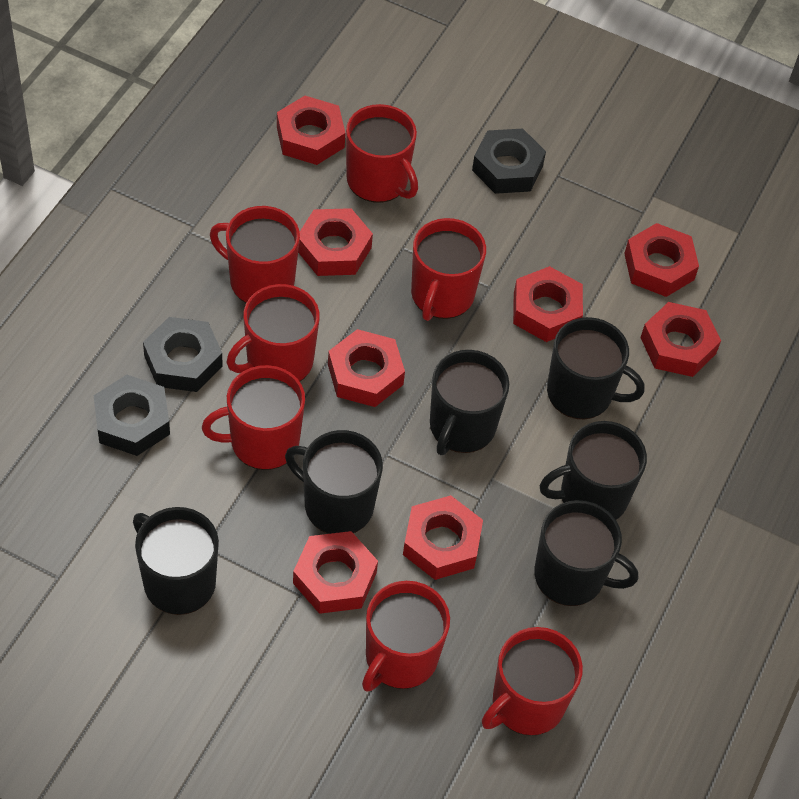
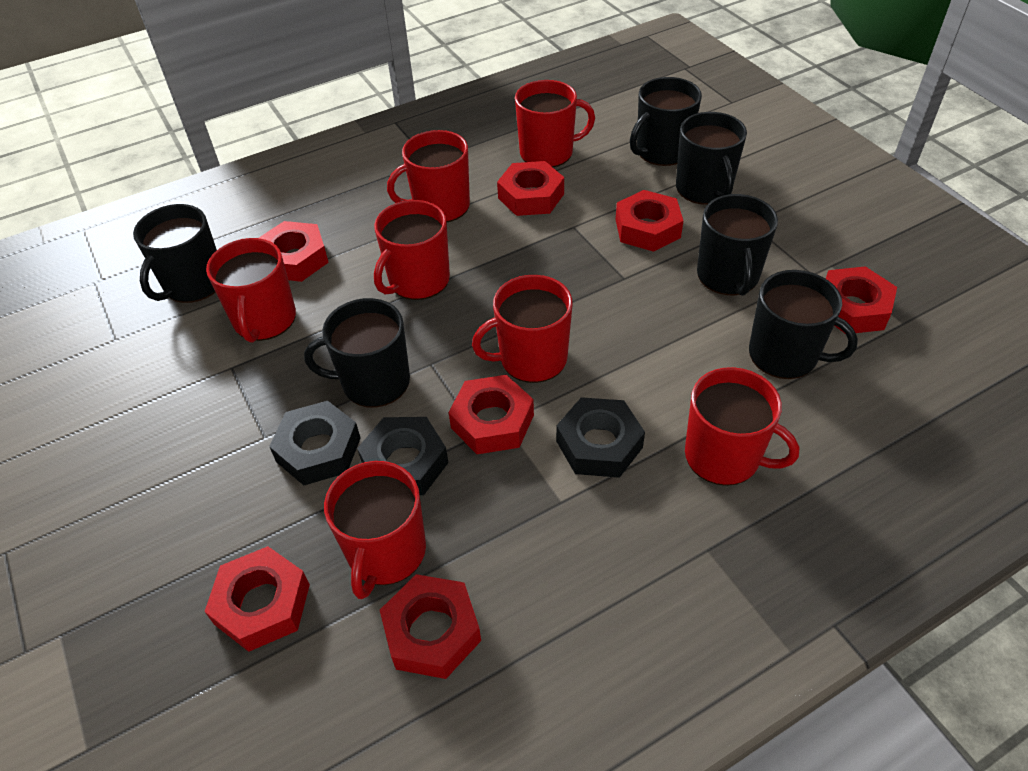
red nut: [277,96,346,165] [293,531,378,614] [298,208,373,276] [328,329,405,407] [403,495,483,580] [513,266,583,342] [624,223,699,297] [640,302,721,377] = 8 -> [204,546,310,652] [259,221,329,282] [380,574,481,679] [449,375,534,454] [497,161,564,216] [615,190,683,252] [826,266,897,333] = 7

